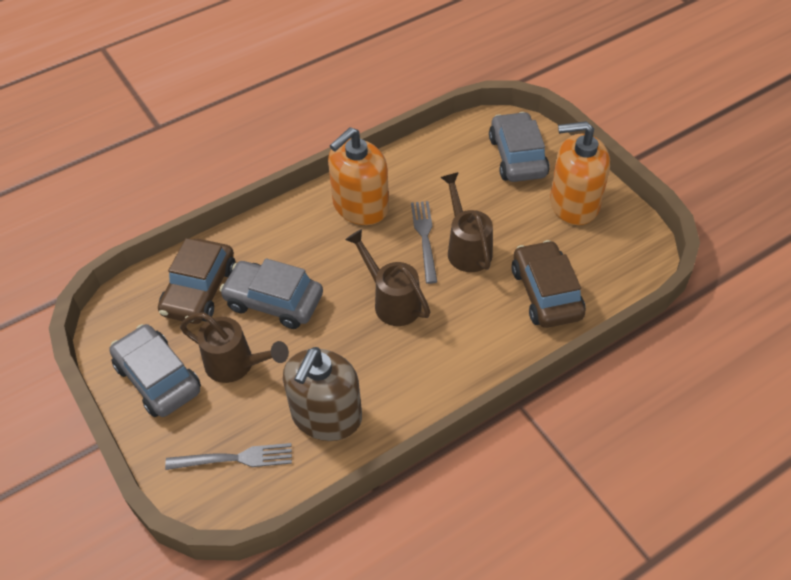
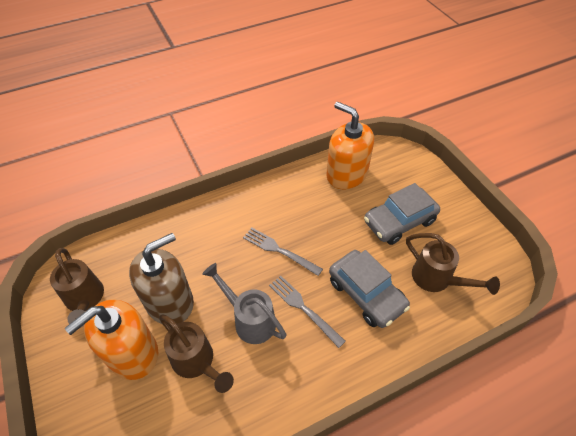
brown car: [158,238,236,324] [512,240,585,328] = 2 -> none = 0
grey car: [109,324,201,417] [220,258,323,329] [489,112,550,182] = 3 -> [329,250,410,328] [364,183,440,245] = 2
grey watering can: none = 0 -> [202,263,287,344] = 1

